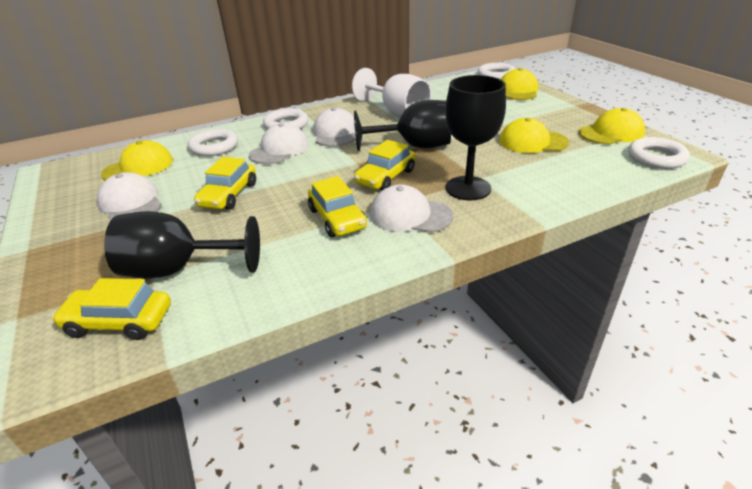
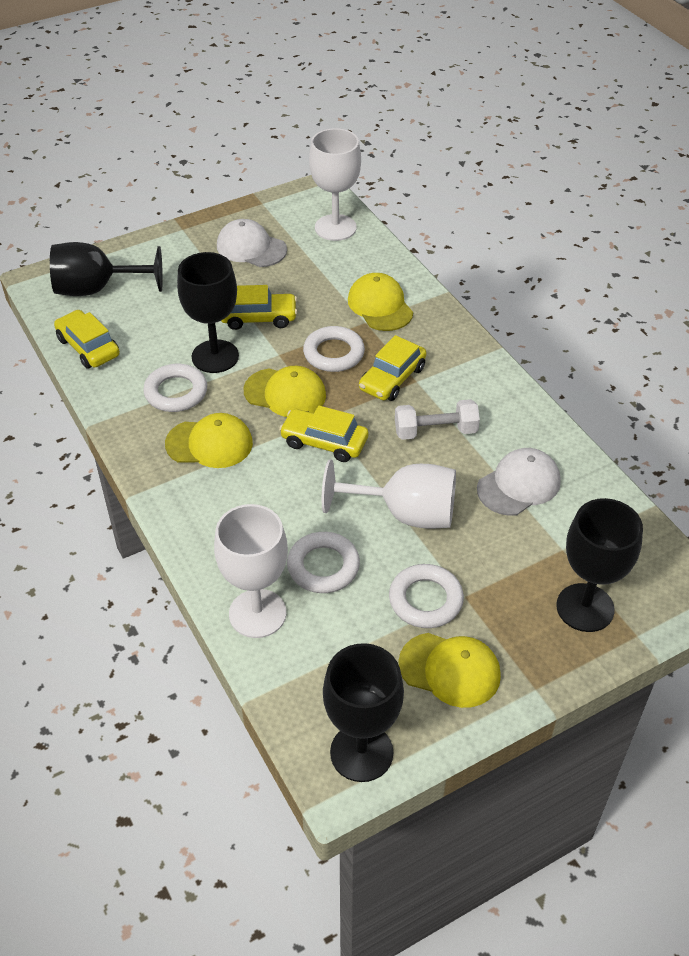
black goblet: [104,211,260,278] [354,100,451,151] [445,75,506,201] = 3 -> [50,242,163,296] [177,252,239,373] [323,643,404,782] [556,498,643,632] = 4
white cap: [97,172,162,221] [249,123,308,164] [313,108,356,146] [370,184,453,233] = 4 -> [217,219,287,267] [477,448,561,516] = 2
white dumbbell: none = 0 -> [395,399,480,440] = 1
white goblet: [352,68,431,116] = 1 -> [214,504,288,638] [309,128,361,241] [322,459,456,529] = 3

